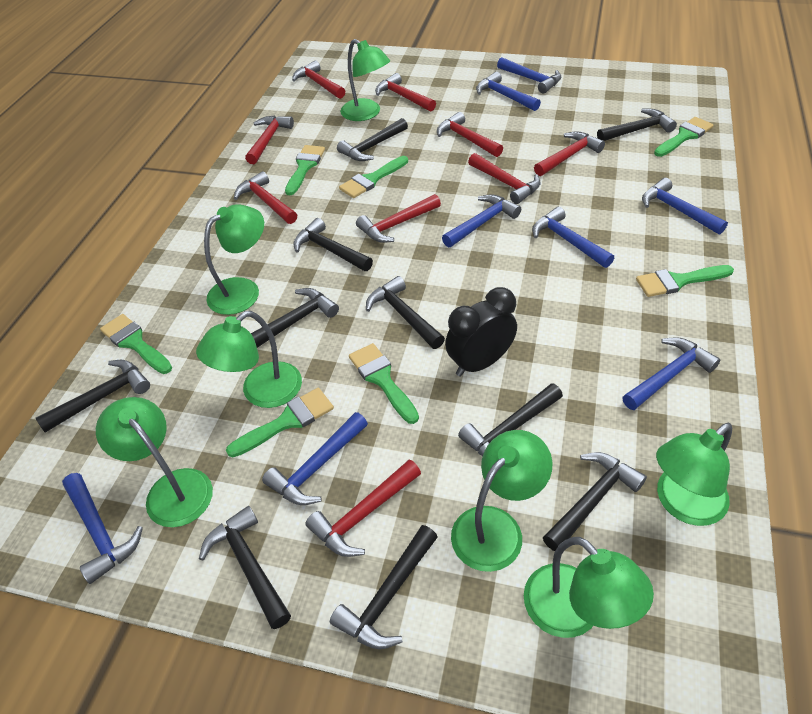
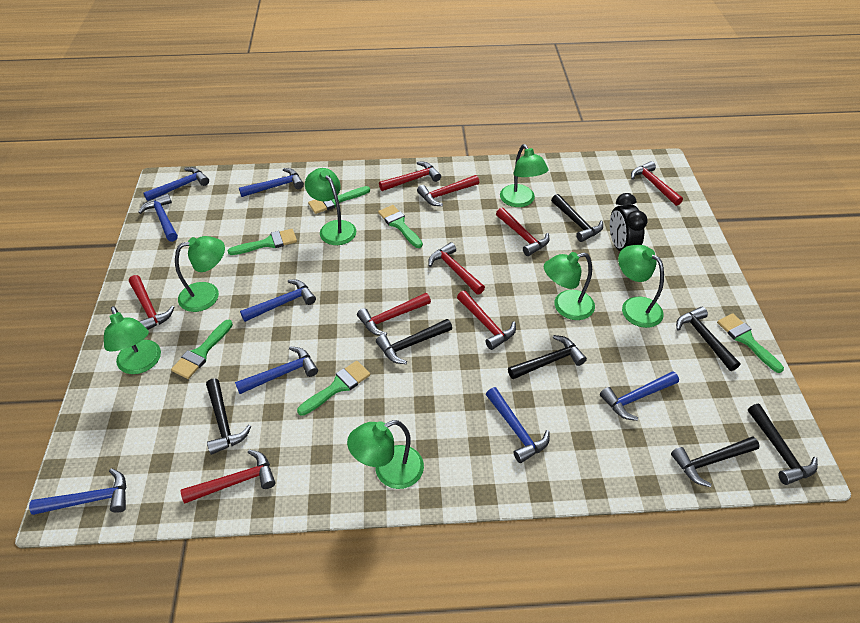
black hammer: [36,360,150,433] [199,506,291,629] [251,288,339,348] [293,218,373,271] [330,525,438,649] [337,118,408,161] [366,276,445,349] [458,383,563,456] [543,452,647,551] [597,109,677,141] = 10 -> [206,378,252,455] [376,319,452,364] [508,335,587,379] [551,194,603,242] [671,436,760,487] [676,307,740,371] [748,404,818,485] = 7
green brush: [100,314,172,374] [226,388,334,457] [285,145,325,195] [339,156,408,198] [349,343,419,424] [636,265,734,297] [654,117,714,157] = 7 -> [171,320,233,379] [227,229,297,255] [297,361,370,416] [308,186,370,214] [378,205,423,248] [717,313,784,373] = 6

